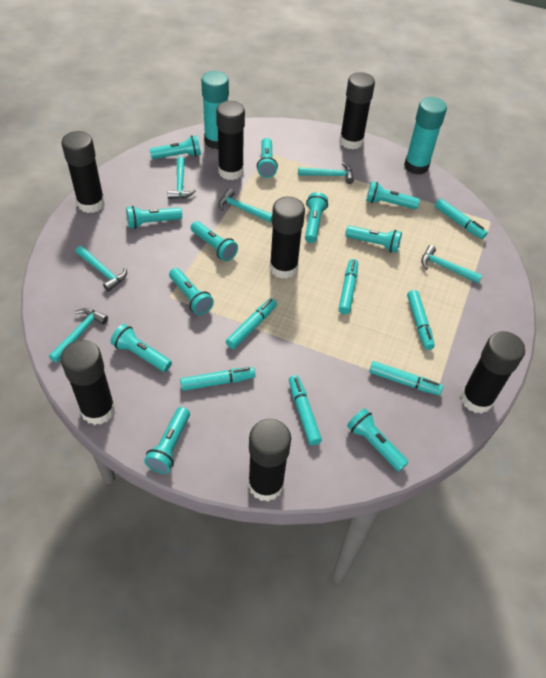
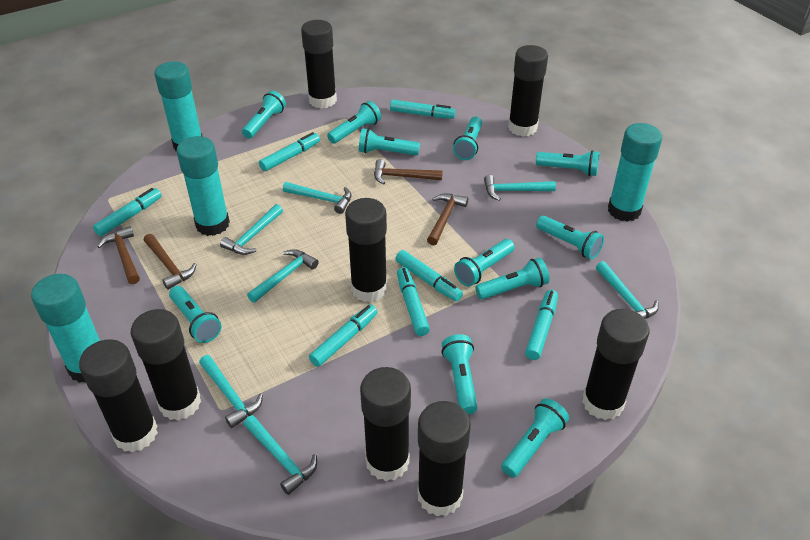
black glue stick: [61,340,115,425] [62,131,105,213] [216,101,245,180] [248,419,291,501] [270,197,305,279] [340,72,375,150] [460,331,525,414] = 7 -> [79,339,158,452] [131,309,201,421] [301,20,337,109] [345,198,387,302] [360,367,411,481] [417,401,471,516] [508,45,548,137] [582,309,650,420] = 8
brown hammer: none = 0 -> [97,226,140,284] [144,234,197,290] [374,159,443,185] [427,194,468,245] = 4
turquoise glue stick: [201,71,229,149] [404,97,447,175] = 2 -> [31,274,100,383] [155,61,202,151] [176,136,230,236] [608,123,662,222] = 4
turquoise hammer: [49,308,108,362] [76,246,127,292] [168,157,196,199] [218,189,272,222] [298,163,354,184] [421,245,482,283] = 6 -> [199,355,263,428] [220,204,283,255] [243,415,317,495] [247,249,319,303] [283,182,351,214] [484,175,556,201] [596,261,659,319] = 7

